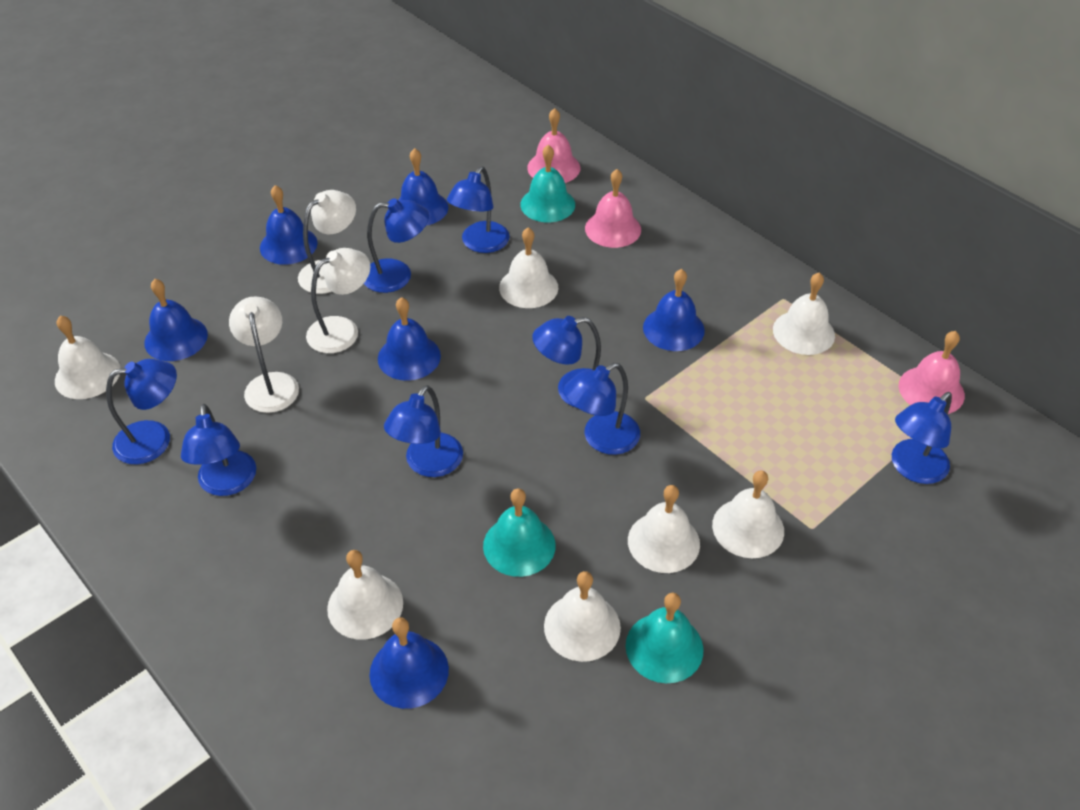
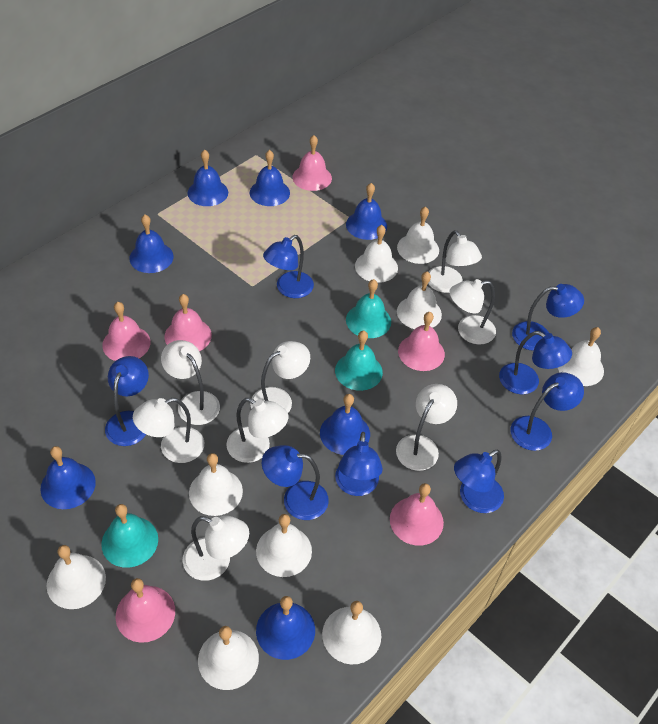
blue bell: [144,279,208,361] [260,185,318,265] [369,617,449,709] [378,297,441,381] [398,148,448,226] [643,269,705,351] = 6 -> [40,446,96,509] [129,215,174,273] [187,150,228,206] [250,150,290,206] [256,596,315,660] [320,394,370,455] [346,183,387,240] = 7
pink bell: [527,108,580,183] [585,169,641,248] [899,331,965,414] = 3 -> [102,302,150,361] [116,578,175,643] [164,294,212,351] [292,135,332,191] [390,483,444,546] [398,312,445,371] = 6
white bell: [55,315,120,399] [327,550,403,640] [499,227,558,308] [544,571,621,662] [628,485,700,573] [712,470,784,558] [773,272,835,355] = 7 -> [47,545,106,609] [189,453,243,516] [198,626,259,690] [256,514,312,577] [322,601,381,664] [355,225,398,283] [397,206,439,264] [397,271,442,329] [558,327,604,386] = 9
white lamp: [229,297,299,413] [298,190,356,294] [306,248,370,353] = 3 -> [133,398,204,463] [161,340,220,425] [182,516,249,581] [226,398,288,463] [250,341,310,413] [396,384,457,471] [428,230,482,293] [449,279,496,345] = 8

